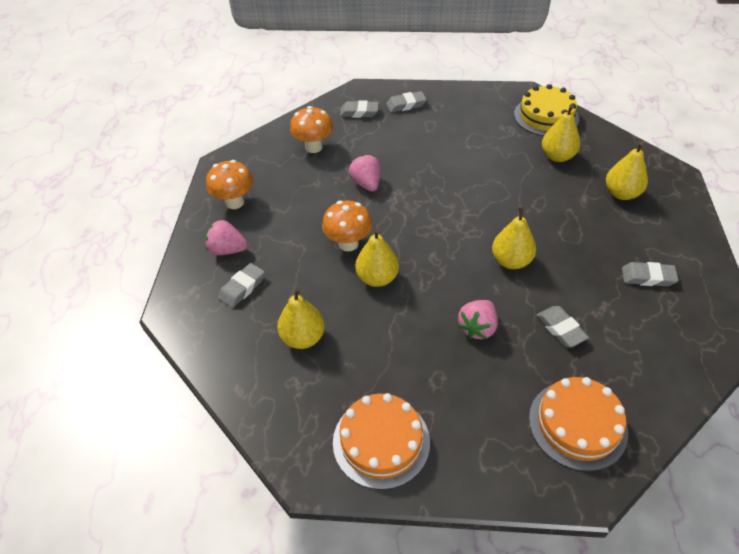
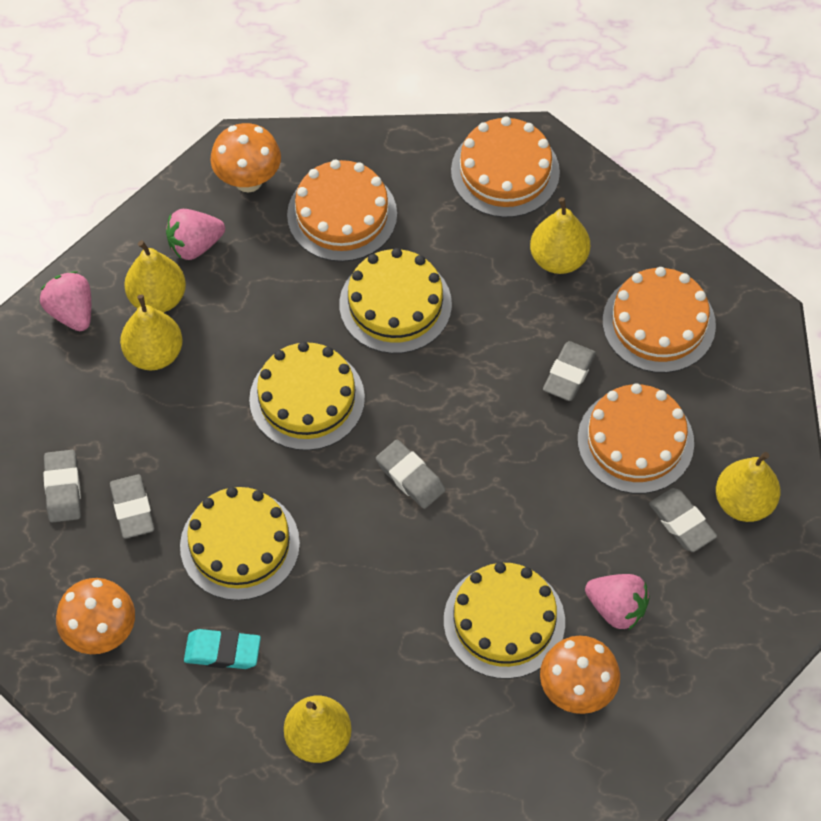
orange cake: [333,393,430,490] [529,377,628,471] = 2 -> [287,160,397,262] [451,116,560,218] [578,383,694,494] [603,267,716,373] = 4
turquoise eraser: none = 0 -> [184,629,261,669] = 1
yellow cake: [514,84,579,136] = 1 -> [180,487,300,601] [249,342,365,451] [339,248,452,354] [444,562,565,679] = 4

